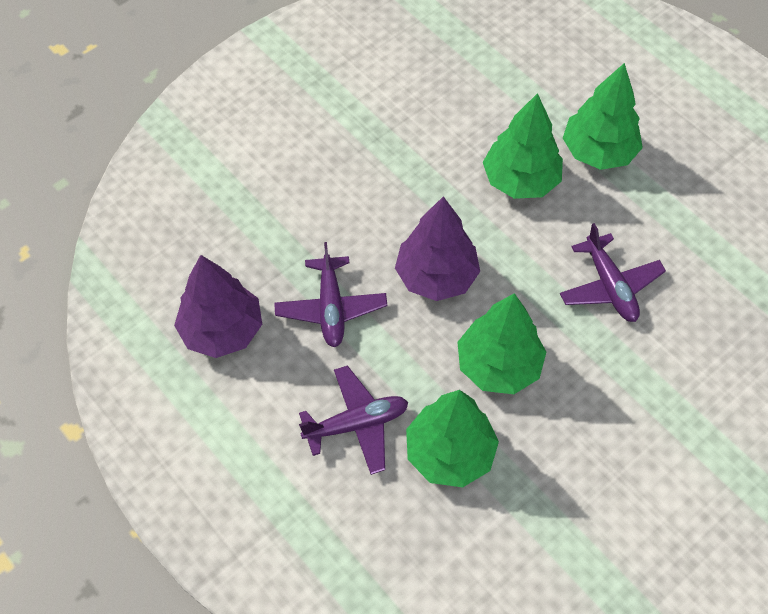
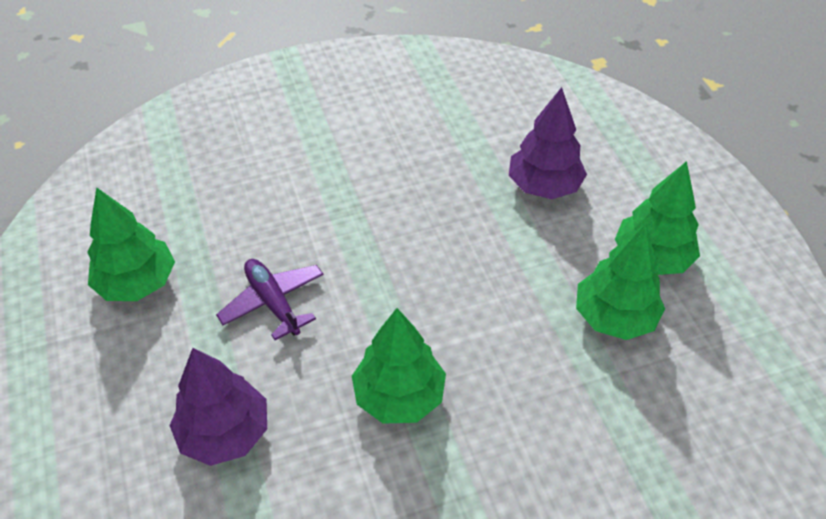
purple plane: [274,242,387,347] [299,365,408,475] [560,223,666,322] = 3 -> [216,259,323,340] = 1

